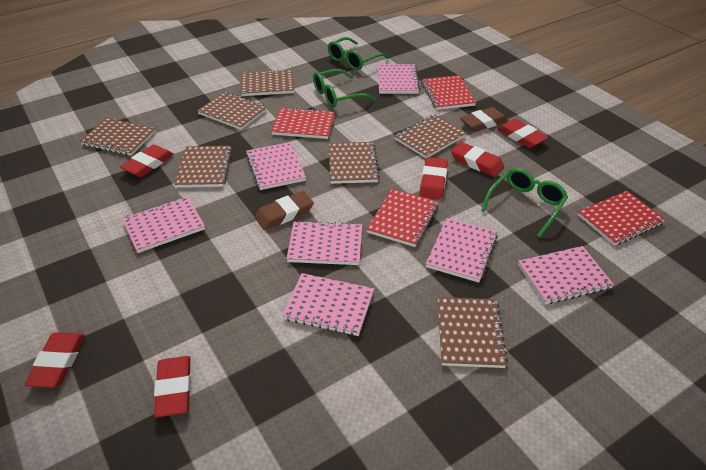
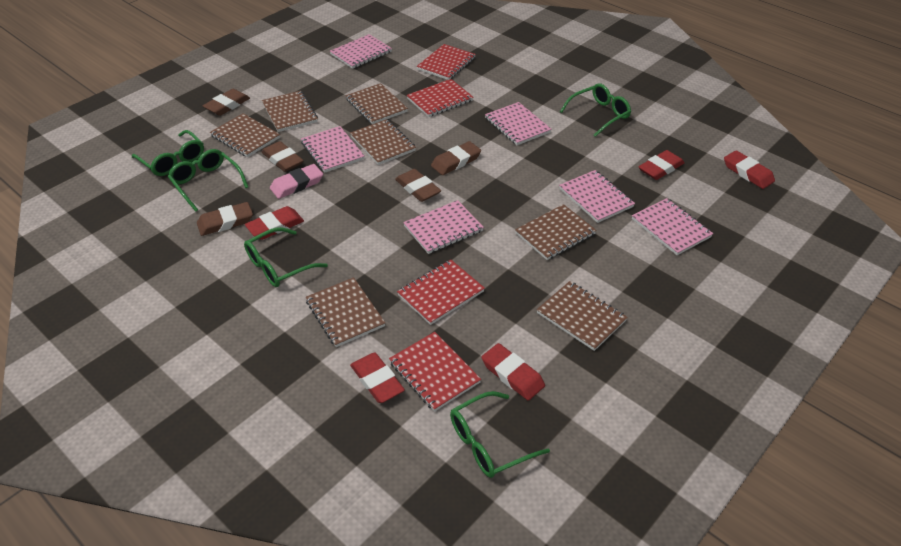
brown eraser: [255,191,314,230] [460,107,508,132] = 2 -> [197,202,253,236] [203,89,250,116] [262,141,304,172] [395,169,441,202] [431,141,481,175] = 5
green glasses: [313,69,375,108] [328,37,389,70] [481,168,568,237] = 3 -> [132,130,204,176] [168,149,248,212] [244,227,328,287] [450,391,550,478] [560,83,631,137] = 5
pink eraser: none = 0 -> [270,164,323,199] = 1
pink notebook: [122,196,205,253] [246,142,306,190] [282,273,374,336] [286,220,362,265] [377,64,420,94] [426,218,498,283] [518,246,614,305] = 7 -> [301,126,364,173] [330,34,392,69] [403,200,484,254] [485,102,552,145] [559,170,635,223] [632,198,713,255] = 6
red eraser: [25,332,85,388] [120,145,174,177] [154,356,191,417] [419,157,448,199] [451,142,504,177] [497,119,549,148] = 6 -> [245,206,304,240] [350,353,405,403] [481,343,545,400] [638,150,685,180] [724,150,775,189] = 5

